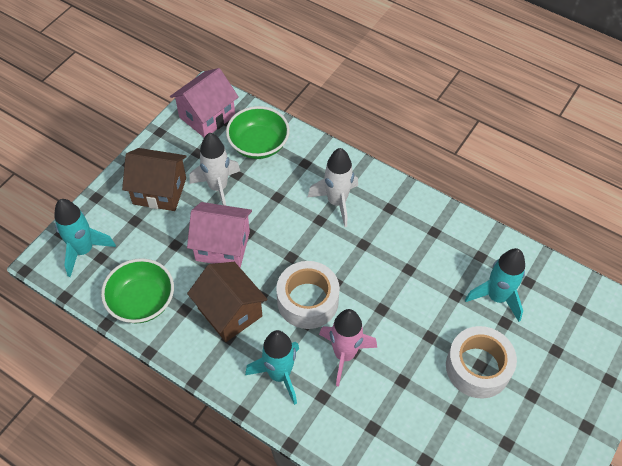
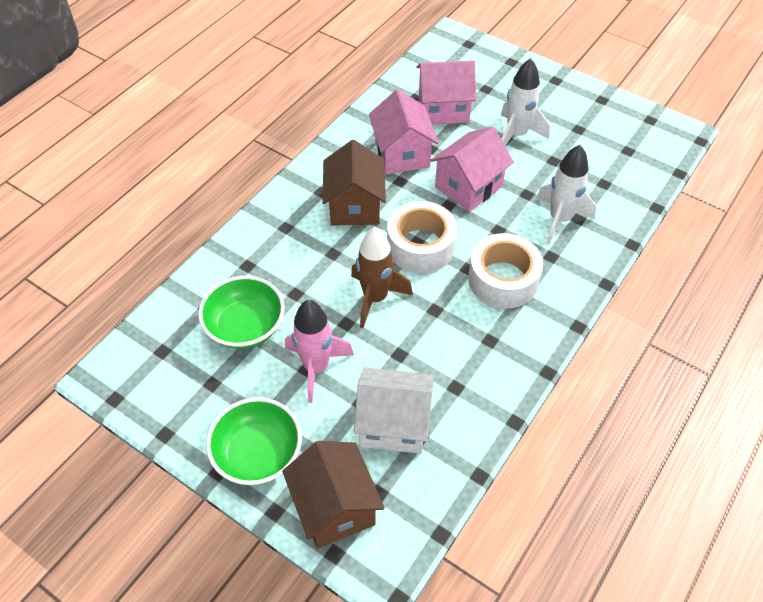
brown rocket: none = 0 -> [351,227,413,328] = 1
pink house: [170,68,239,137] [187,202,252,267] = 2 -> [369,89,438,174] [416,60,476,125] [430,126,514,212] = 3
turquoise rocket: [54,199,116,277] [245,330,299,405] [465,248,525,322] = 3 -> none = 0
white house: none = 0 -> [354,367,434,454] = 1

